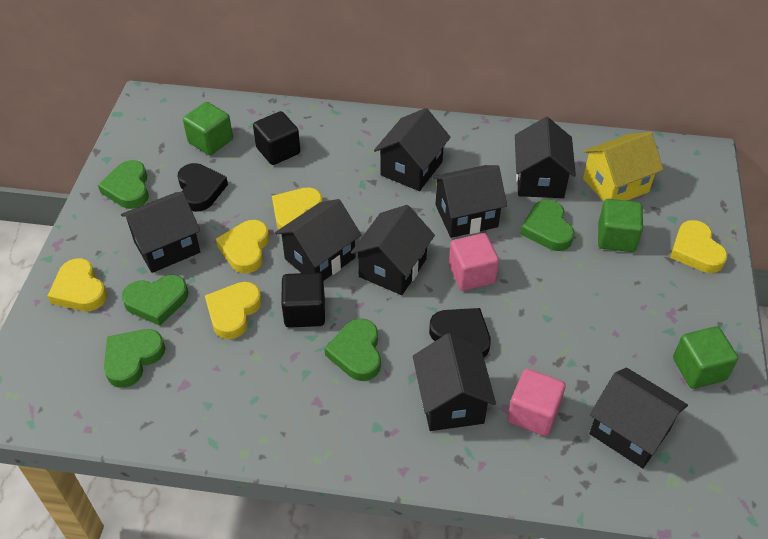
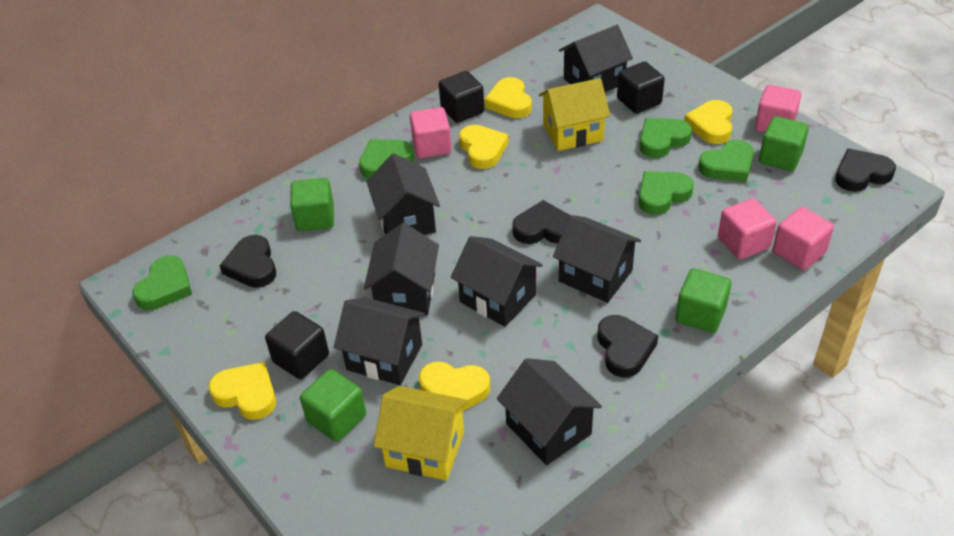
black cube: [253,111,300,165] [281,273,325,328] = 2 -> [265,311,329,379] [439,71,484,123] [617,62,665,114] = 3
black heart: [177,163,228,212] [429,308,491,357] = 2 -> [220,235,276,288] [512,200,570,244] [598,315,658,377] [835,149,896,192] = 4
black house: [121,192,200,273] [275,199,361,281] [351,205,435,295] [374,108,451,191] [413,333,496,431] [432,165,507,238] [515,117,576,198] [589,367,688,468] = 8 -> [334,297,425,385] [364,223,439,316] [366,154,440,235] [451,236,543,327] [497,358,602,465] [553,215,641,303] [559,25,633,92] = 7
green cube: [183,102,233,155] [598,199,643,252] [673,326,738,389] = 3 -> [290,178,334,231] [300,369,366,442] [676,268,731,333] [759,116,809,171] = 4
pink cube: [449,233,499,291] [507,369,565,436] = 2 -> [410,107,452,158] [718,198,777,260] [755,85,801,133] [773,207,834,270] = 4
yellow house: [583,132,663,202] = 1 -> [374,386,468,481] [539,78,610,151] = 2

